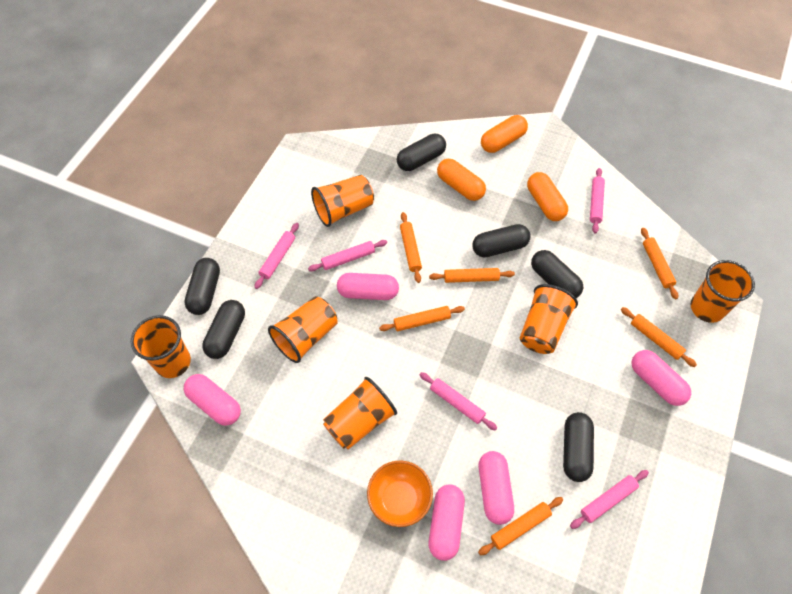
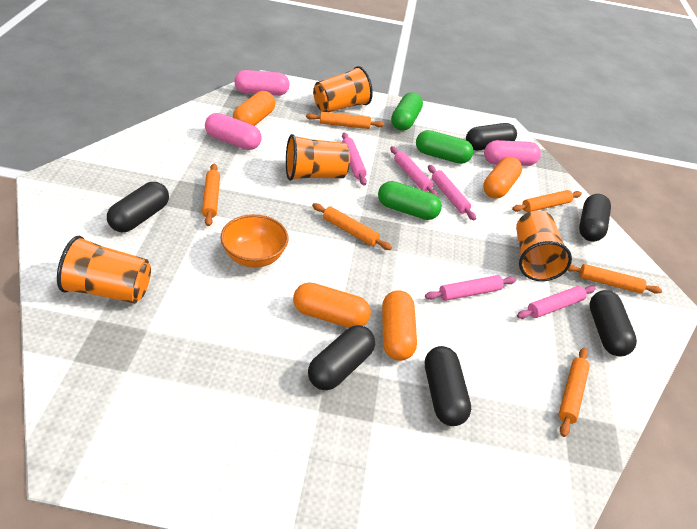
green capsule: none = 0 -> [378,181,442,220] [391,92,423,131] [416,130,473,164] = 3
orange capsule: [437,159,486,201] [481,115,528,153] [527,172,568,221] = 3 -> [233,91,275,126] [293,282,371,328] [382,290,417,361] [483,157,522,199] = 4
orange cup: [131,315,191,378] [268,296,338,363] [311,175,374,227] [323,377,397,449] [520,284,578,354] [691,260,755,323] = 6 -> [57,236,151,303] [286,134,350,181] [313,66,373,112] [516,210,572,281] = 4
pink capsule: [184,374,241,426] [337,273,399,300] [429,484,465,561] [479,451,514,525] [632,350,691,406] = 5 -> [205,113,262,150] [234,70,290,96] [484,140,541,166] = 3

